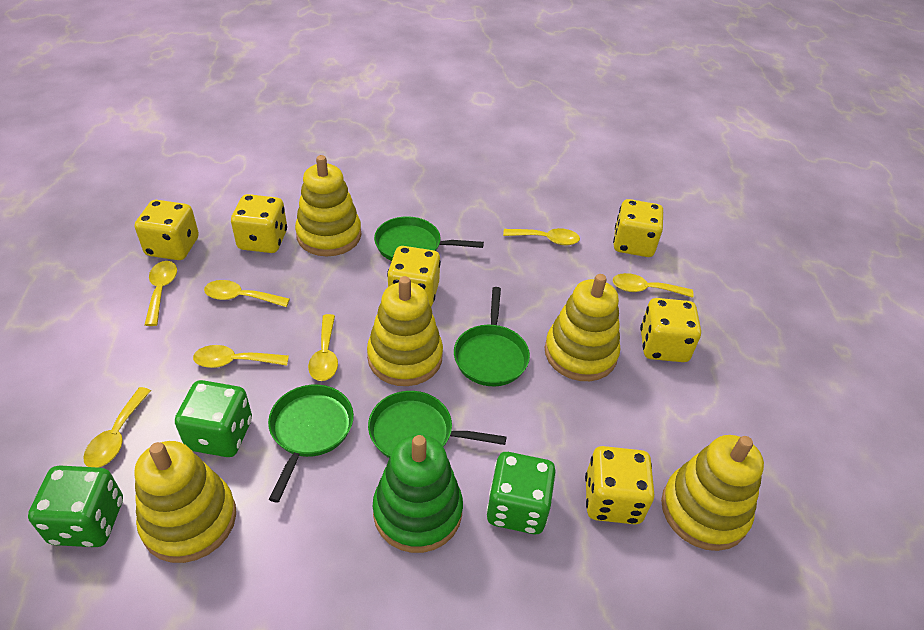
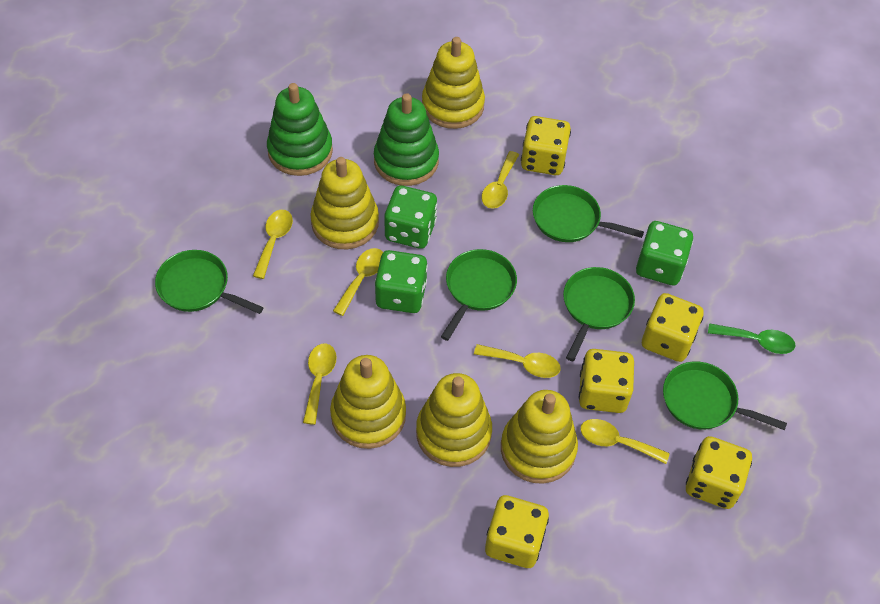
green pan: [268,385,354,503] [368,391,506,458] [374,216,484,261] [454,287,530,386] = 4 -> [155,250,264,314] [441,249,517,341] [533,185,644,242] [563,267,635,361] [663,361,787,430] = 5
green spoon: none = 0 -> [708,323,795,354] = 1
green stacking toy: [373,434,463,553] = 1 -> [267,83,333,176] [374,93,439,186] = 2
yellow dice: [135,200,199,260] [231,194,287,253] [387,246,441,306] [585,446,655,524] [613,199,663,257] [640,298,701,362] = 6 -> [485,495,549,568] [521,116,571,175] [579,349,634,413] [642,293,704,362] [686,436,752,509] = 5
yellow spoon: [83,387,151,468] [145,261,177,326] [193,345,289,368] [204,280,290,307] [308,314,338,381] [503,228,580,245] [613,273,693,298] = 7 -> [253,210,293,279] [303,343,337,425] [333,248,383,316] [474,344,561,378] [482,151,519,209] [580,419,670,464] = 6

